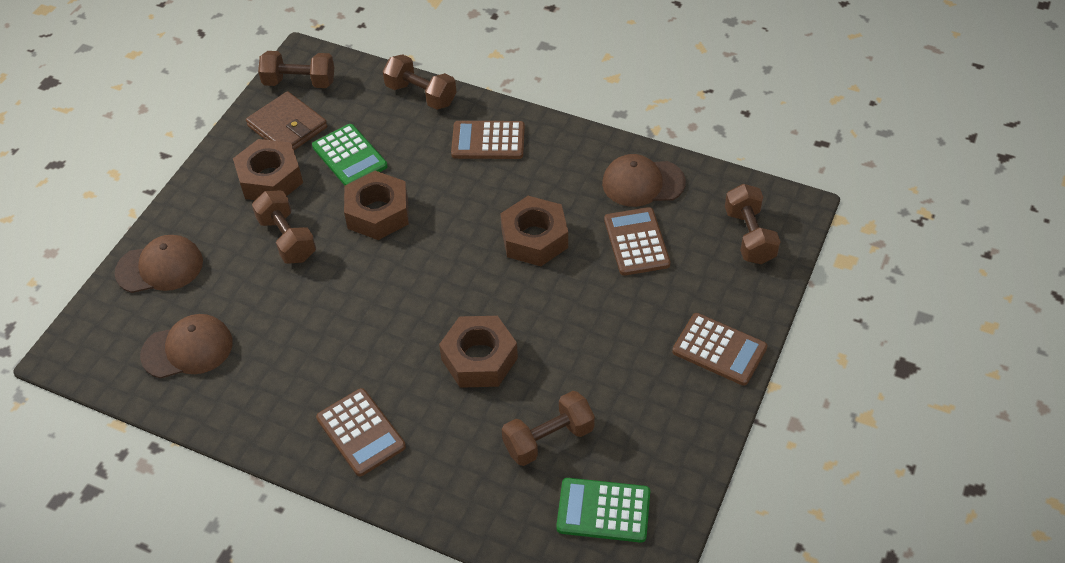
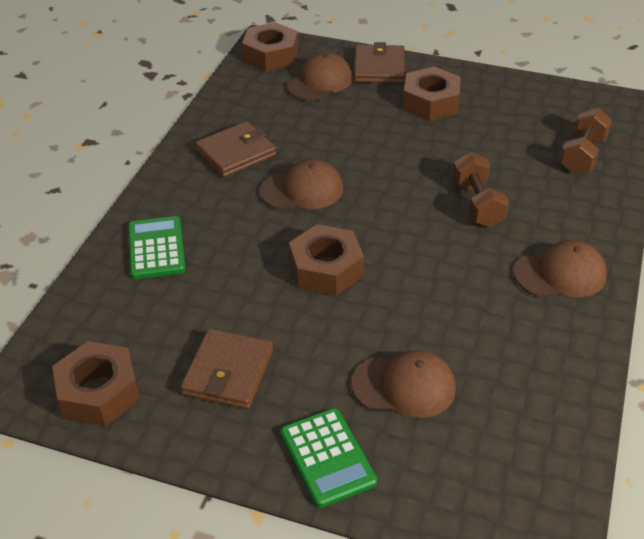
brown calculator: [316,388,406,476] [451,121,525,159] [604,207,671,276] [672,313,767,386] = 4 -> none = 0
brown cap: [114,235,203,293] [140,314,233,379] [602,154,686,207] = 3 -> [260,159,343,210] [287,52,353,101] [352,350,456,418] [514,240,607,298] = 4
brown dumbbell: [252,191,316,264] [258,51,334,88] [383,54,456,110] [502,391,595,466] [725,184,781,264] = 5 -> [452,152,509,227] [560,108,612,174] = 2
brown wallet: [246,91,327,150] = 1 -> [180,329,273,409] [195,121,276,177] [354,42,405,84] = 3

